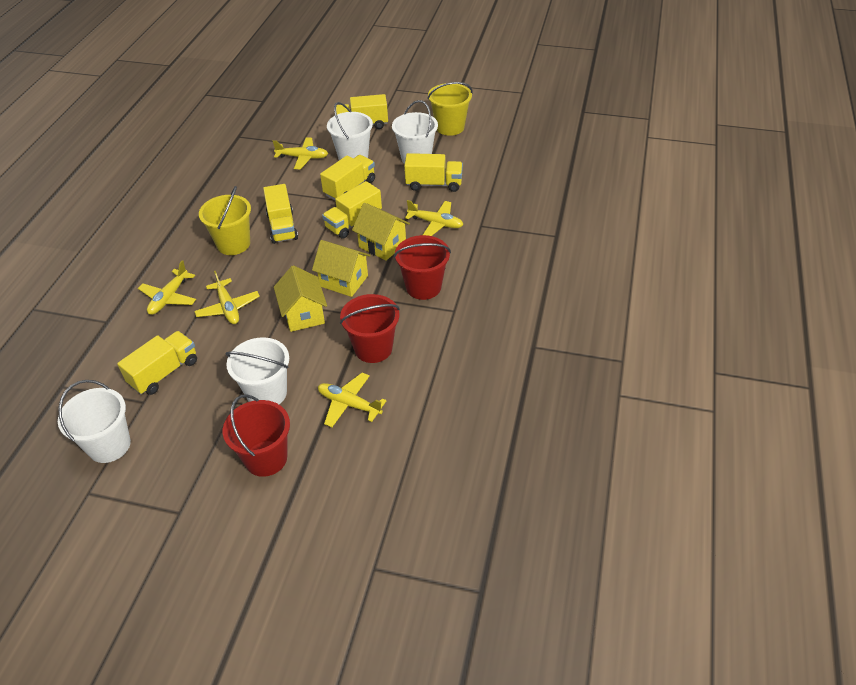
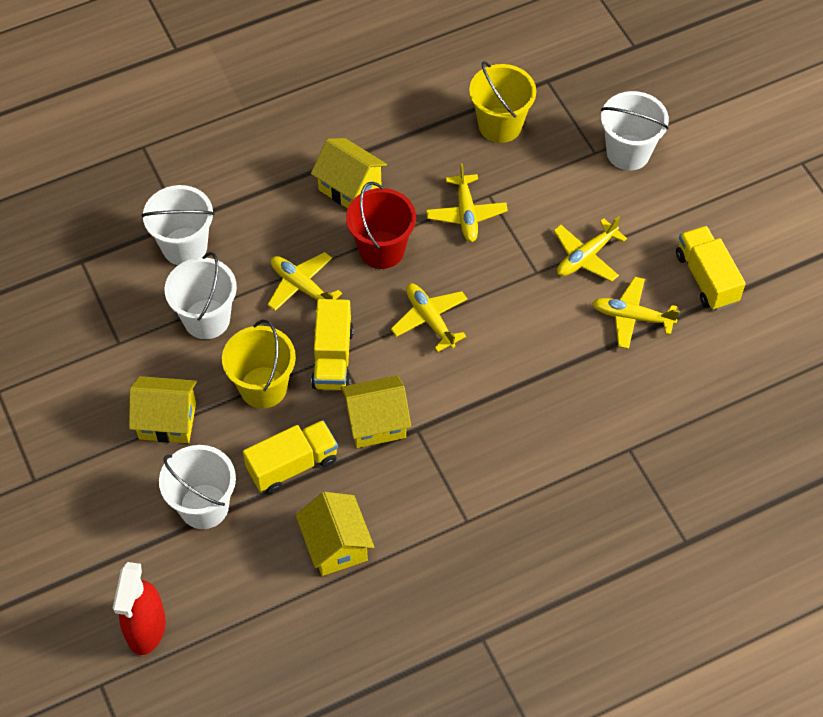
red bucket: [223,394,290,477] [340,294,400,363] [394,235,451,300] = 3 -> [346,182,416,269] = 1
red spray bottle: none = 0 -> [113,562,166,655] = 1
yellow house: [274,265,327,332] [312,240,371,297] [352,203,410,261] = 3 -> [129,376,197,443] [295,492,374,576] [311,138,387,208] [341,375,411,448] = 4
yellow truck: [117,331,197,395] [263,184,298,244] [320,155,375,200] [322,181,382,239] [336,94,388,129] [404,153,463,192] = 6 -> [243,420,338,493] [311,299,354,390] [676,226,746,311] = 3

